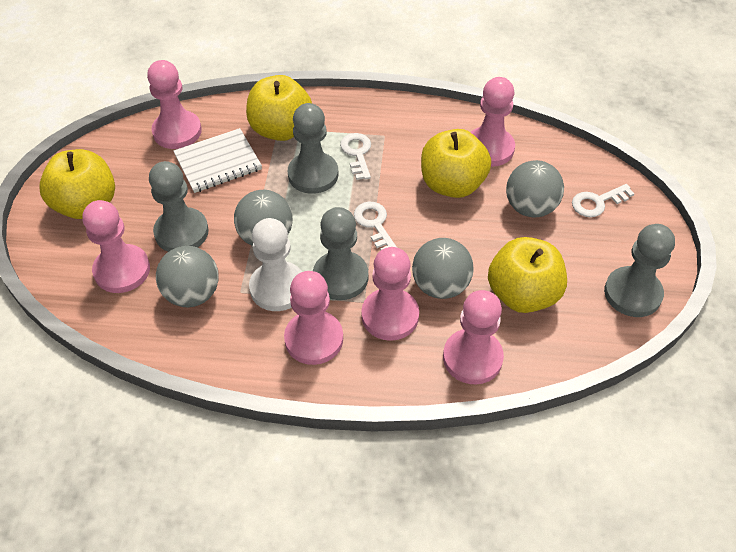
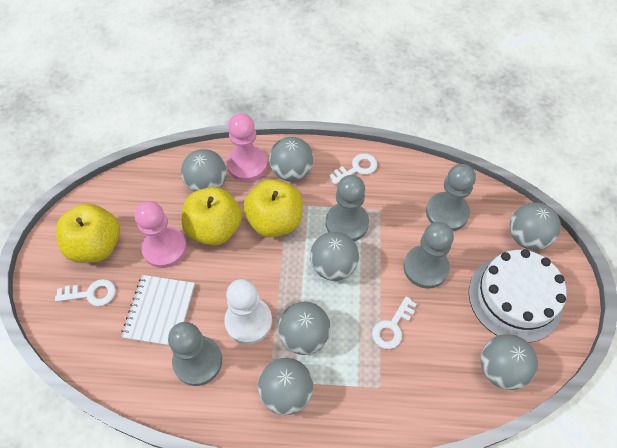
grey ball: [156,246,219,307] [234,190,293,246] [412,238,474,299] [506,160,564,217] = 4 -> [181,149,227,192] [258,358,313,415] [269,137,314,182] [278,302,331,355] [310,232,359,281] [480,334,538,390] [510,202,561,250] = 7
pink pawn: [83,200,150,293] [147,60,202,149] [284,271,343,365] [361,247,419,341] [443,290,504,385] [470,77,515,167] = 6 -> [135,201,187,268] [227,113,268,182] = 2
white cake: none = 0 -> [469,249,566,343] = 1
yellow apple: [39,149,115,219] [246,75,312,141] [421,129,491,198] [488,237,567,313] = 4 -> [56,204,120,263] [181,187,242,245] [243,179,303,237] = 3

